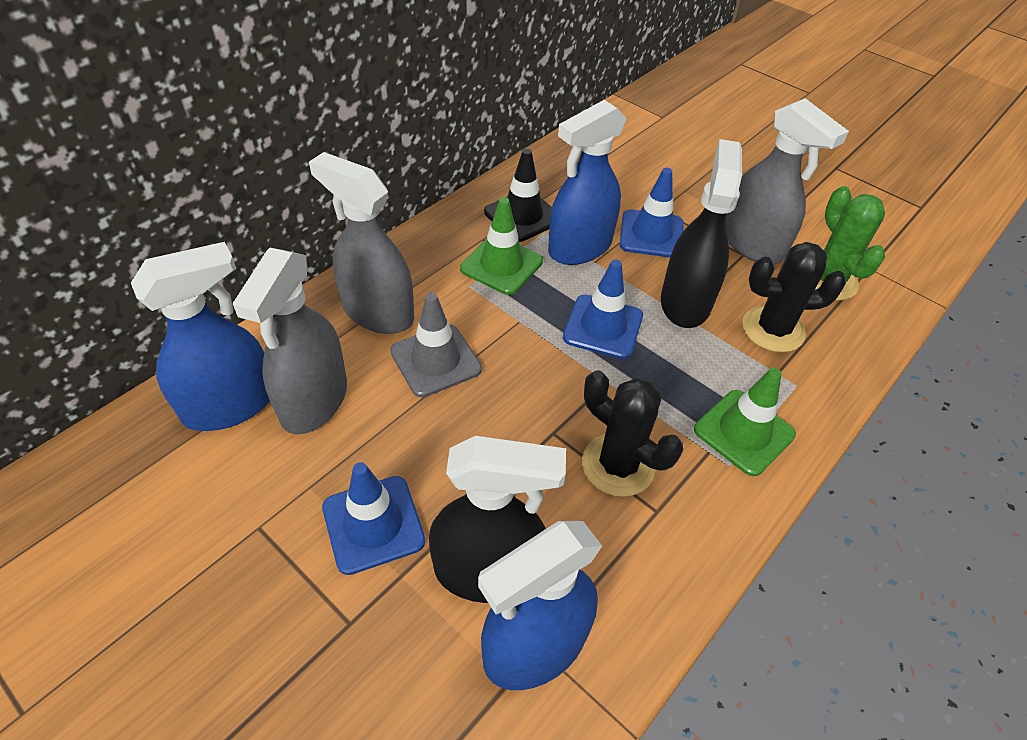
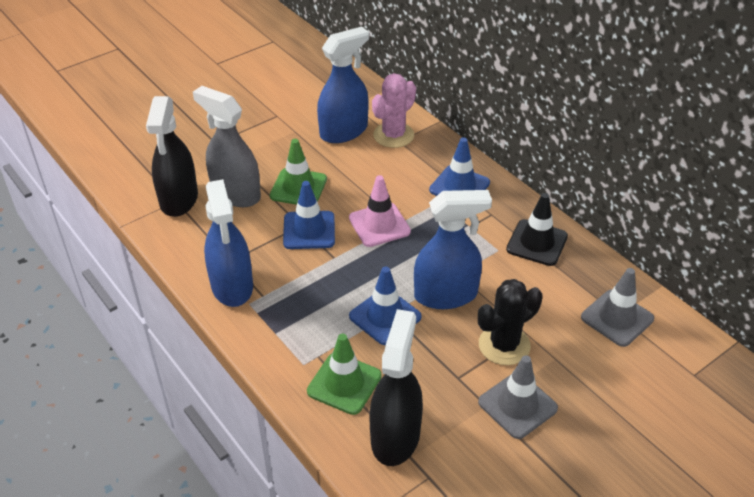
black cactus: [582,370,683,497] [742,242,846,352] = 2 -> [478,279,543,365] = 1
green cactus: [815,186,885,301] = 1 -> none = 0
grey spray bottle: [233,248,347,435] [309,152,414,334] [726,98,849,264] = 3 -> [193,86,261,207] = 1
grey traffic cone: [390,293,482,397] = 1 -> [478,355,558,439] [581,268,654,347] = 2
pink cactus: none = 0 -> [372,73,416,148] = 1
pink traffic cone: none = 0 -> [349,175,411,247] = 1

